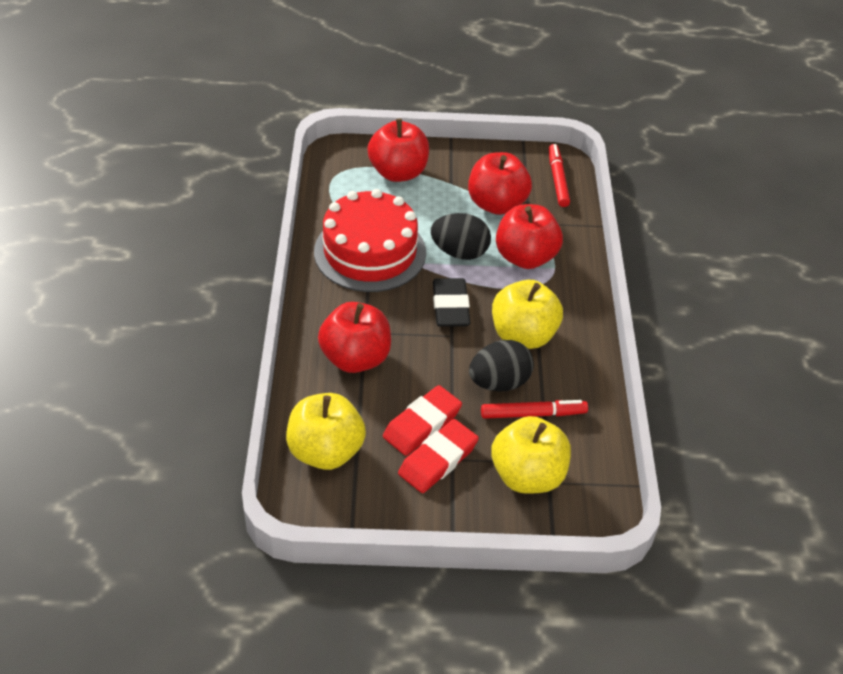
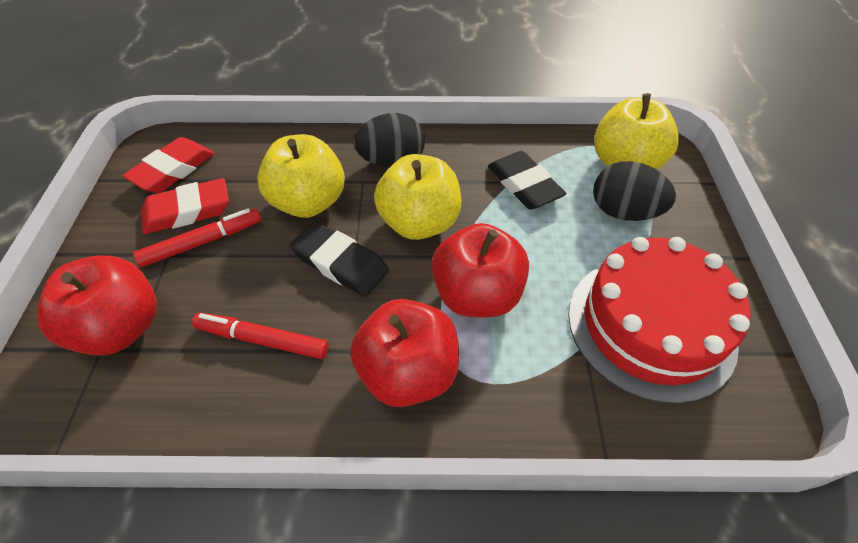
black eraser: [433,278,470,327] = 1 -> [290,222,389,297] [488,151,566,209] = 2
red apple: [318,302,391,373] [367,118,429,182] [468,152,532,215] [496,204,563,269] = 4 -> [37,255,157,356] [350,299,459,407] [431,223,529,317] = 3

